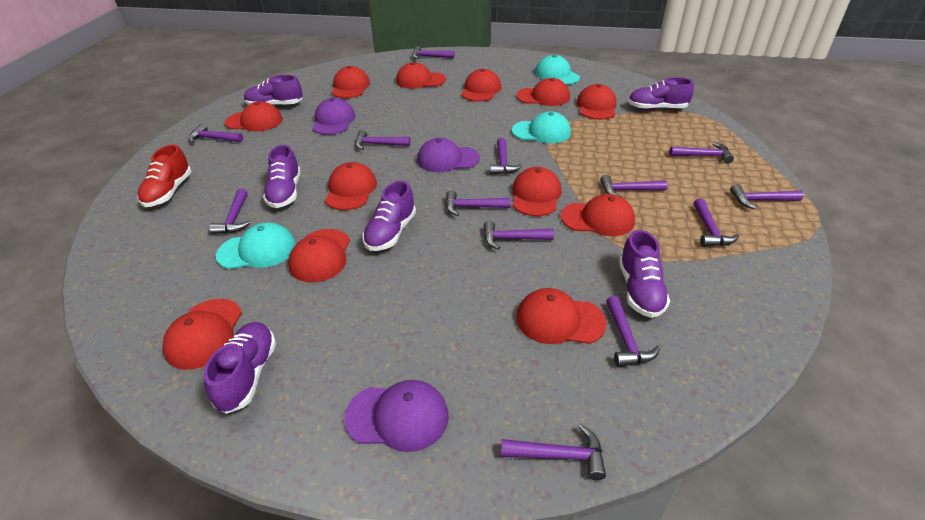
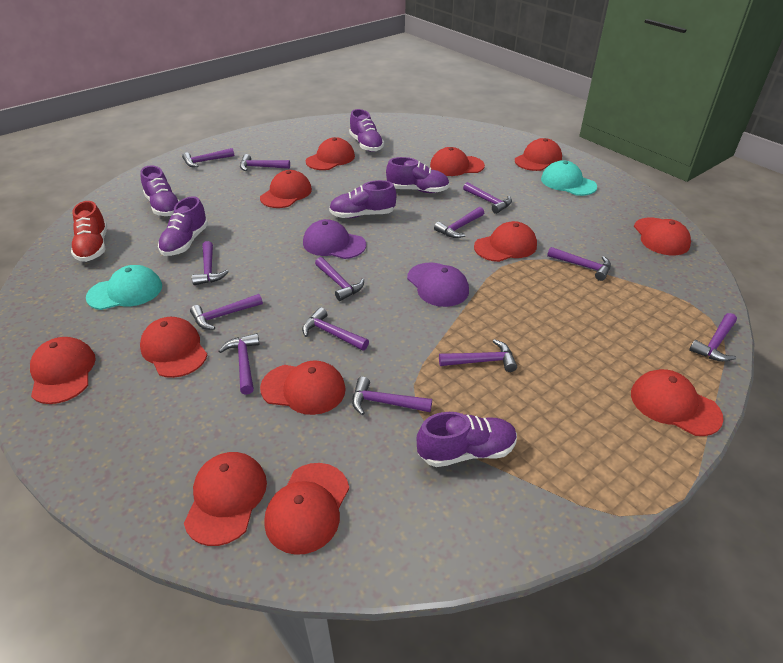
purple cap: [312,98,355,135] [344,380,449,452] [417,138,480,172] = 3 -> [303,219,366,259] [407,262,469,307] = 2
turquoise cap: [216,222,296,269] [512,111,571,143] [535,55,580,85] = 3 -> [86,265,162,310] [541,160,597,196] = 2

